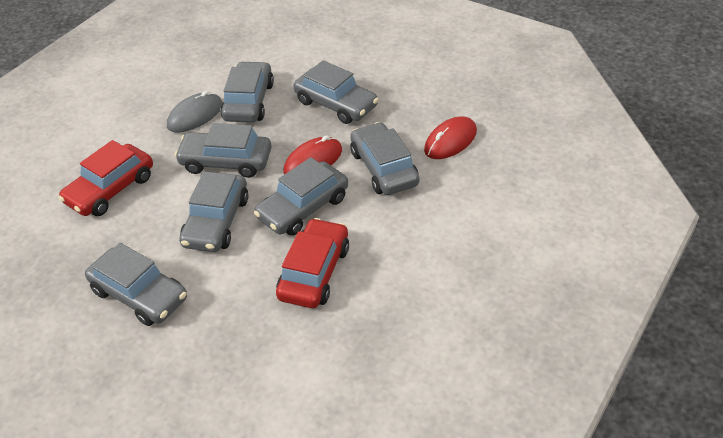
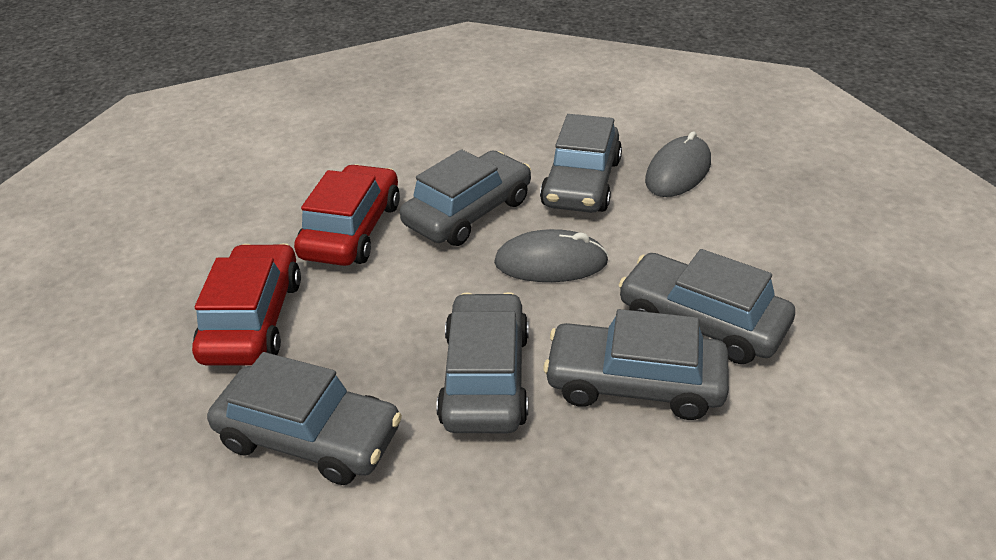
grey car: [85,243,187,326] [175,123,272,178] [179,171,248,252] [221,61,274,123] [254,157,348,236] [294,60,378,124] [350,122,419,195] = 7 -> [207,352,402,485] [400,149,531,246] [436,292,529,433] [540,114,622,213] [543,309,729,420] [619,249,795,364] = 6
grey mouse: [167,91,223,133] = 1 -> [494,229,609,282] [645,131,711,197] = 2
red mouse: [283,135,342,175] [424,116,477,159] = 2 -> none = 0

